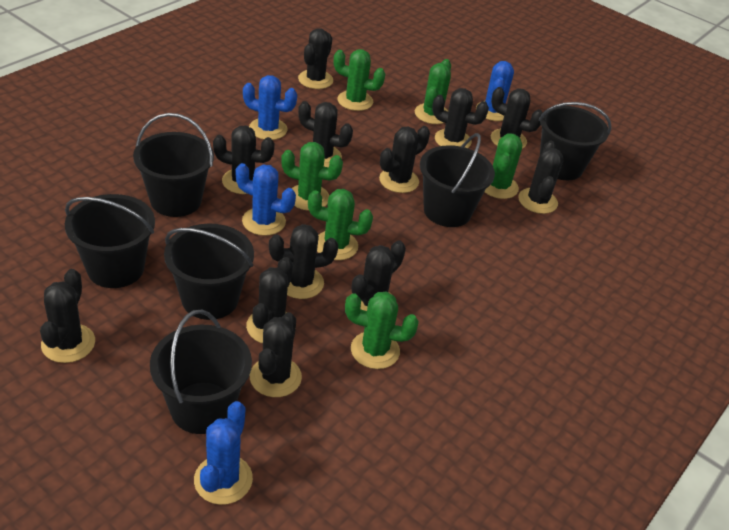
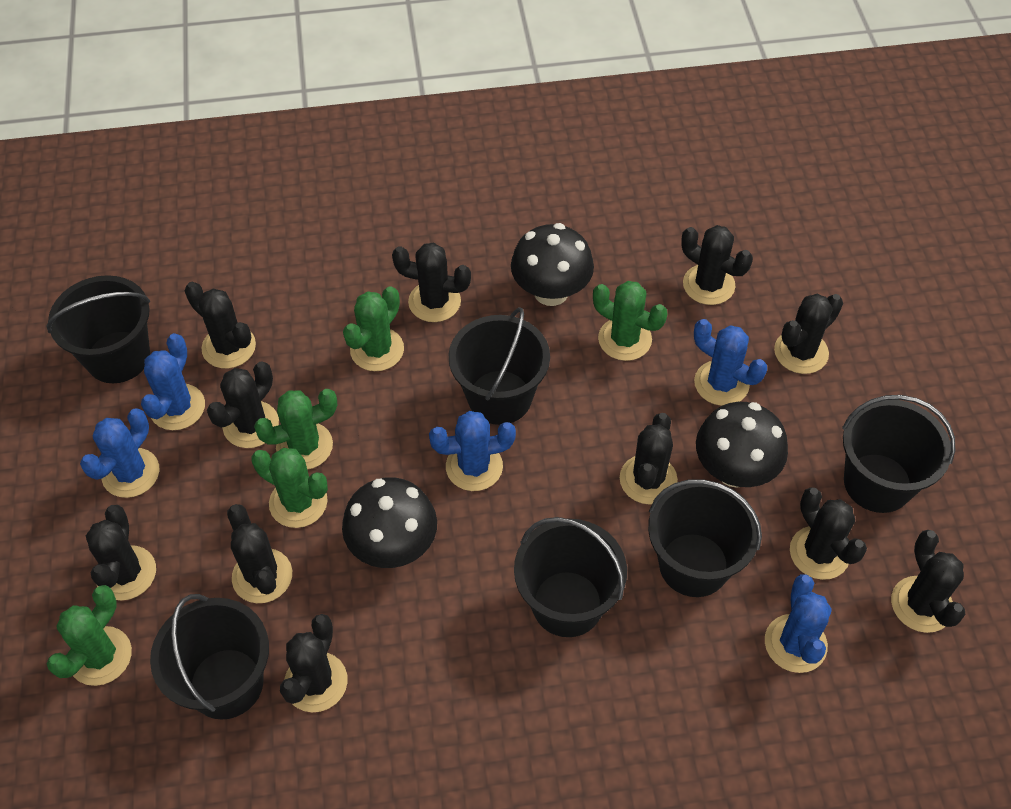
black cactus: [40,269,95,363] [213,126,275,194] [246,257,293,343] [250,312,302,397] [269,224,338,299] [298,28,333,89] [298,101,353,168] [351,240,406,311] [379,126,430,193] [432,88,489,148] [491,87,543,149] [518,141,564,214] = 12 -> [86,505,156,601] [185,282,256,369] [207,362,279,448] [227,504,292,603] [280,614,348,712] [392,243,471,322] [620,413,678,505] [681,225,753,305] [774,294,843,374] [790,487,867,580] [891,530,966,633] = 11
black mushroom: none = 0 -> [342,477,437,568] [511,223,594,306] [696,402,788,488] = 3
blue cactus: [194,401,253,505] [235,163,296,236] [243,75,297,140] [476,61,514,121] = 4 -> [80,409,159,498] [141,333,205,430] [429,411,516,491] [694,319,767,406] [765,574,832,673] = 5
green cactus: [281,142,343,211] [308,189,373,260] [334,49,385,111] [345,292,419,369] [415,59,451,124] [484,134,522,199] = 6 -> [47,585,132,686] [252,448,328,528] [254,389,337,470] [343,286,404,371] [593,281,668,361] = 5

